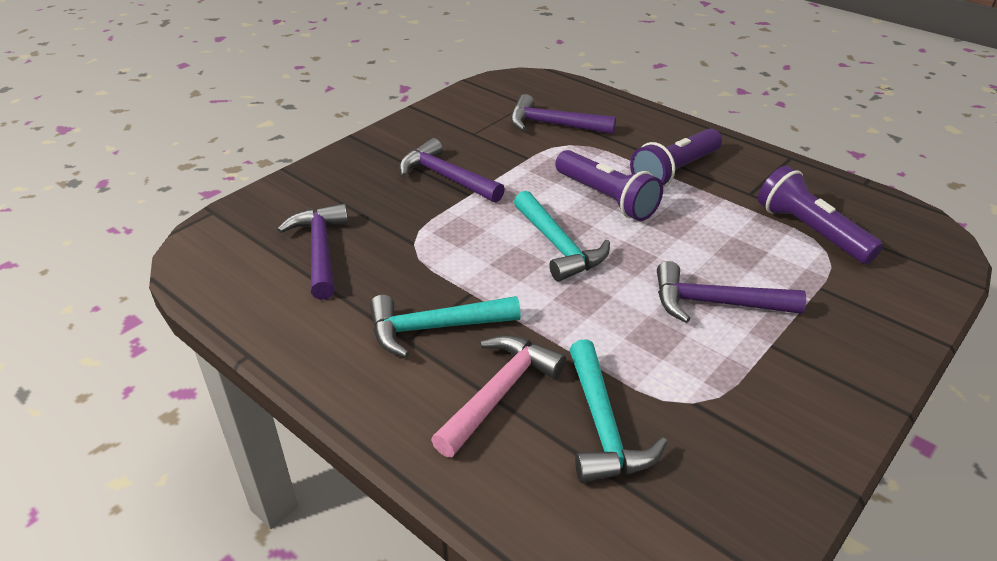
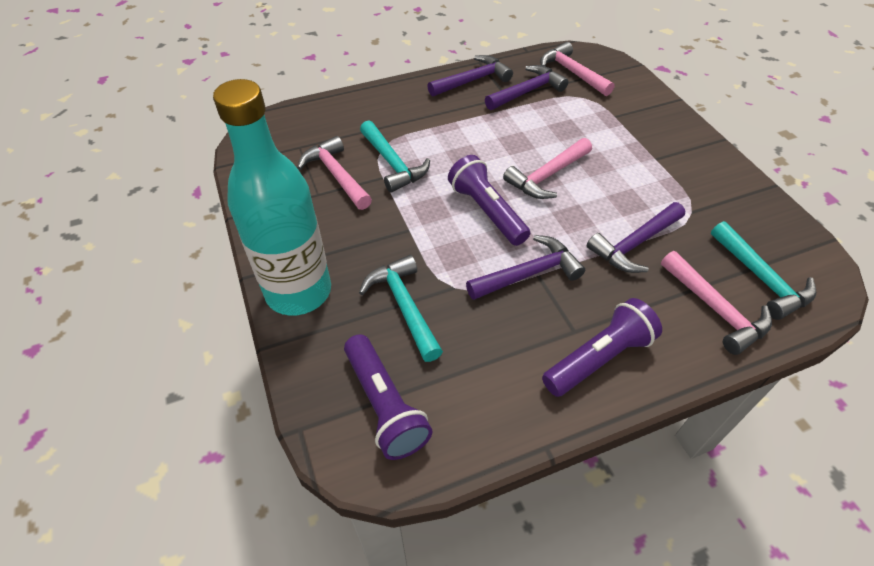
pink hammer: [431,335,566,457] = 1 -> [297,136,372,210] [503,138,592,199] [540,42,615,96] [661,251,772,355] = 4
turquoise bottle: none = 0 -> [213,79,331,316] = 1

